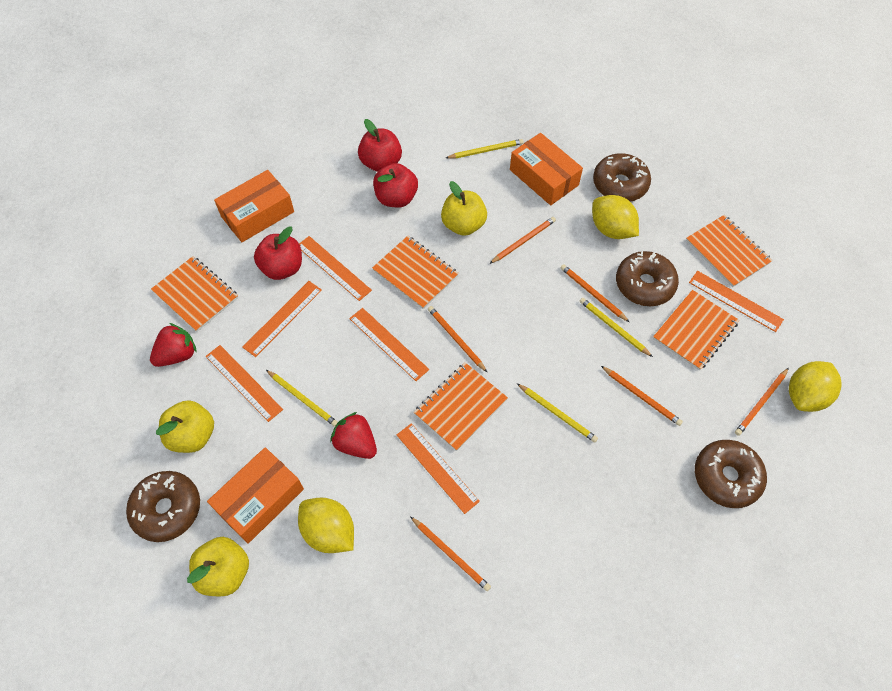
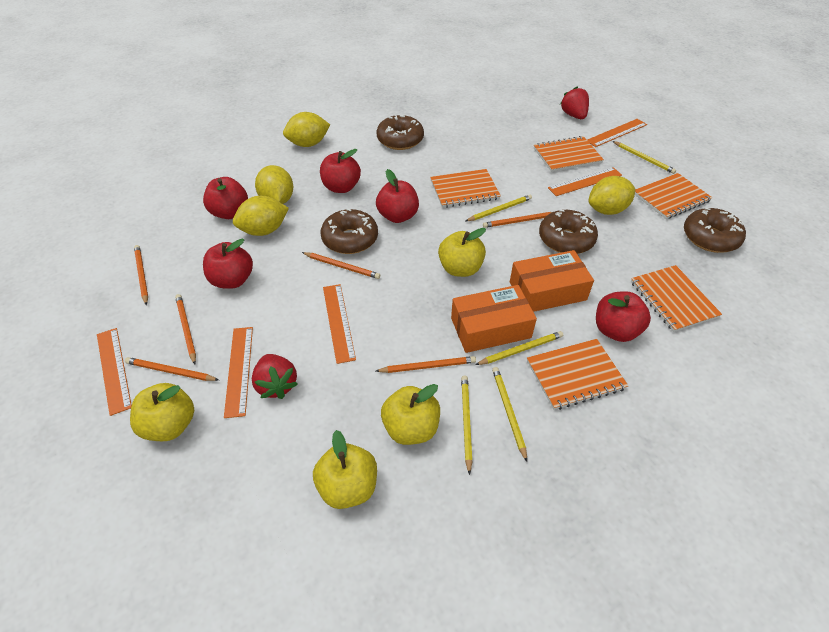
orange box: [207,448,304,544] [214,170,294,242] [510,133,583,205] = 3 -> [451,285,537,353] [510,250,594,312] = 2
orange ruler: [206,345,283,422] [242,281,322,357] [299,236,372,301] [349,308,429,381] [397,423,480,514] [689,271,784,332] = 6 -> [97,328,132,416] [224,327,253,418] [323,284,356,364] [548,167,622,196] [587,119,647,147] = 5
red apple: [254,227,302,280] [358,119,402,172] [373,163,418,208] = 3 -> [203,177,248,219] [203,239,253,289] [320,149,361,193] [376,169,419,223] [596,292,651,342] = 5
yellow apple: [156,400,214,453] [187,537,249,596] [441,181,487,236] = 3 -> [130,383,194,441] [313,430,377,509] [381,384,440,445] [438,228,486,277] = 4
yellow lemon: [298,498,354,553] [592,195,639,239] [789,361,842,412] = 3 -> [233,196,289,236] [255,165,293,204] [283,112,330,147] [589,176,635,215] = 4
yellow pencil: [266,370,338,427] [446,139,523,158] [517,383,598,443] [580,298,653,357] = 4 -> [461,375,473,475] [466,195,532,221] [475,331,563,365] [492,367,527,462] [613,141,676,174] = 5

